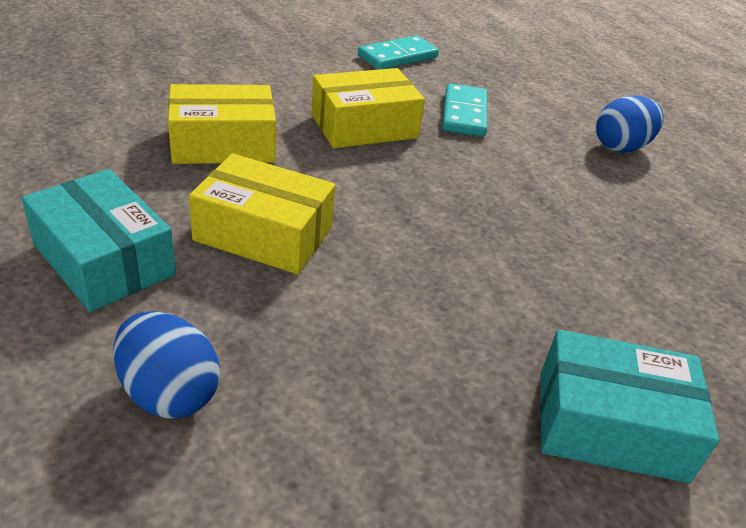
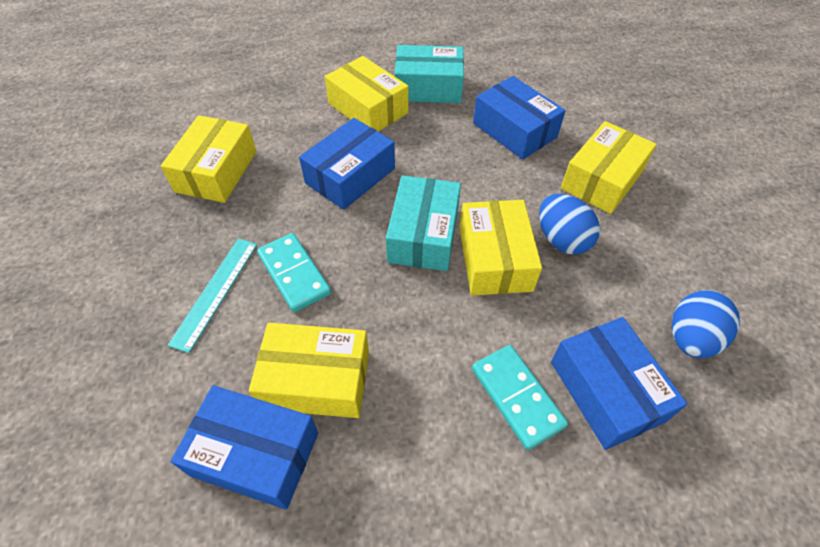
blue box: none = 0 -> [171,385,318,510] [299,118,395,210] [473,76,566,160] [551,317,687,450] = 4
turquoise ruler: none = 0 -> [167,239,258,353] = 1
yellow box: [168,84,276,164] [189,153,335,274] [311,68,425,148] = 3 -> [161,115,257,203] [249,323,369,418] [325,56,409,132] [460,200,542,296] [561,121,656,214] = 5

